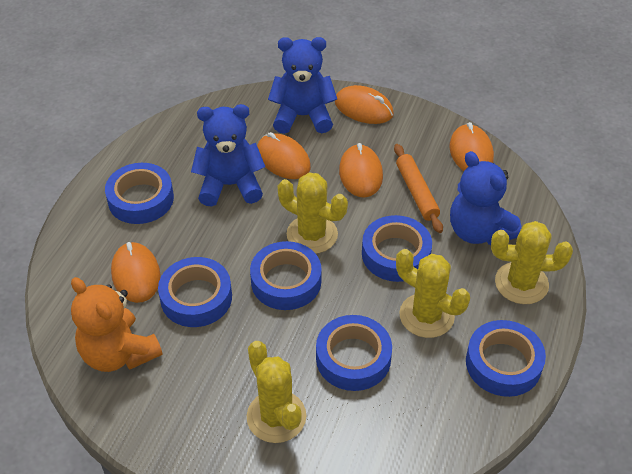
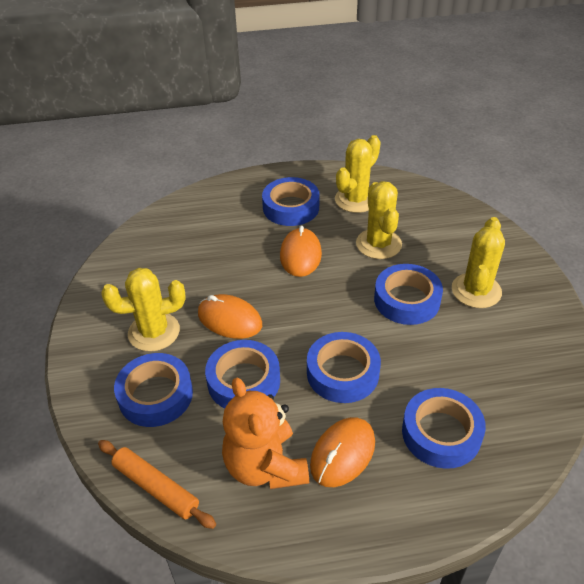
blue teddy bear: [191,104,265,207] [268,37,337,134] [450,151,522,245] = 3 -> none = 0
orange mouse: [111,242,161,303] [257,132,311,179] [335,85,394,124] [339,143,383,198] [449,122,494,171] = 5 -> [198,294,262,339] [280,226,322,277] [310,417,375,487] = 3

